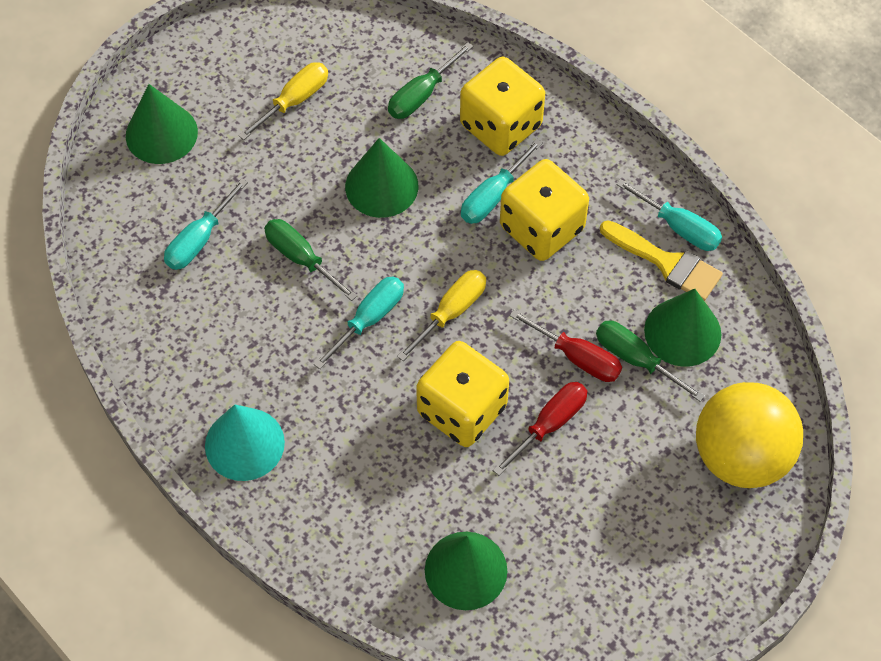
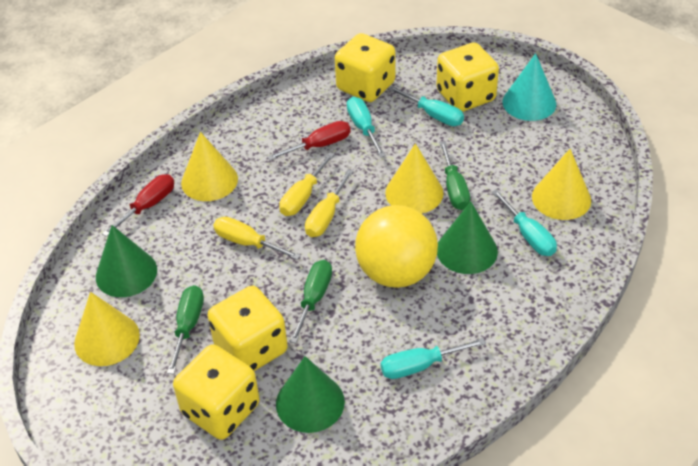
green cone: [126,84,198,164] [345,138,418,218] [425,532,507,610] [644,289,721,367] = 4 -> [96,225,157,297] [276,356,345,433] [437,201,498,274] = 3
yellow brush: [600,220,723,301] = 1 -> none = 0
yellow cone: none = 0 -> [74,292,140,366] [181,132,238,201] [385,143,444,213] [532,149,591,220] = 4
yellow dice: [416,341,509,447] [460,57,545,156] [500,159,589,261] = 3 -> [173,344,260,440] [207,286,288,371] [335,33,395,102] [436,42,499,112] = 4
yellow screwdriver: [238,62,328,140] [397,270,486,361] = 2 -> [213,217,301,260] [279,152,335,216] [305,169,354,237] = 3

